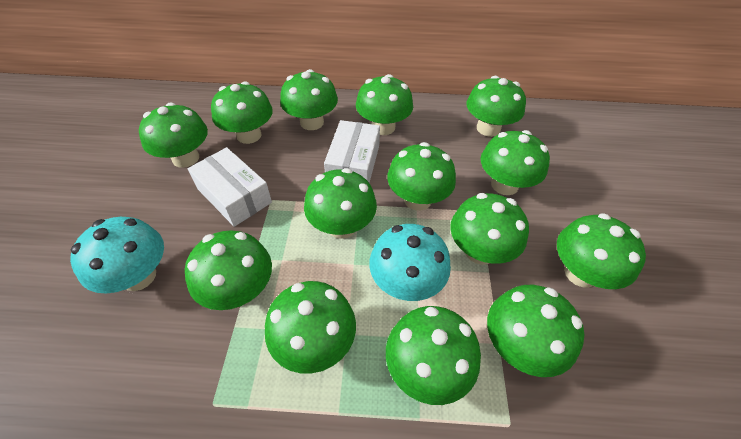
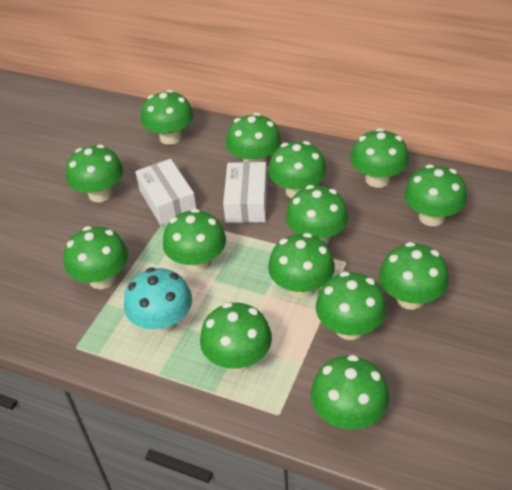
turquoise mushroom: [70,217,164,294] [369,224,451,301] = 2 -> [124,267,192,334] = 1

